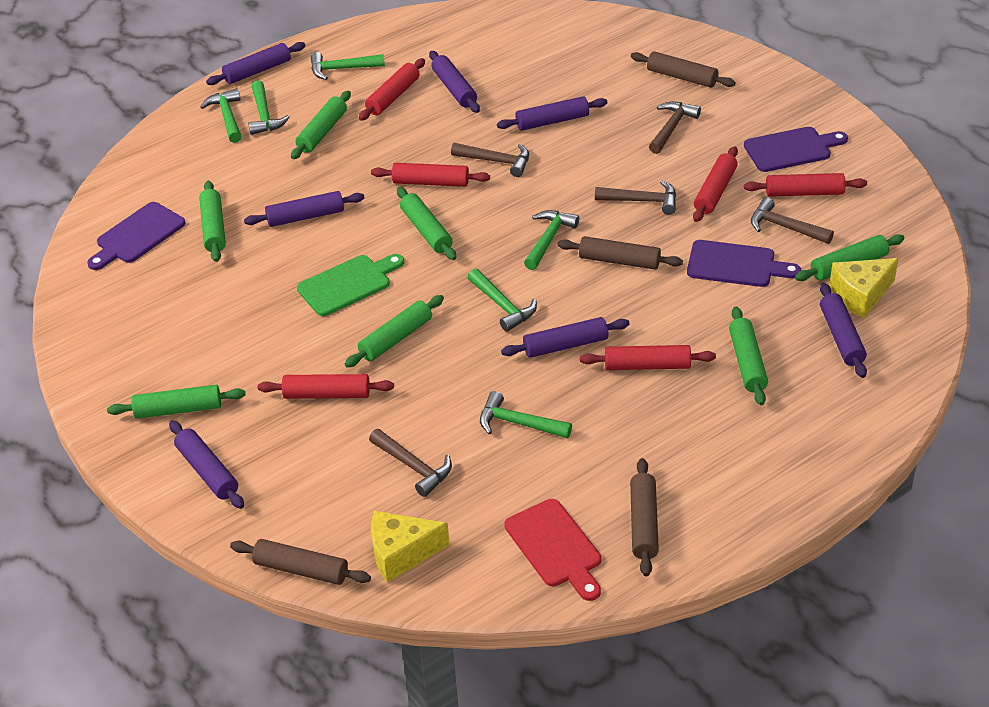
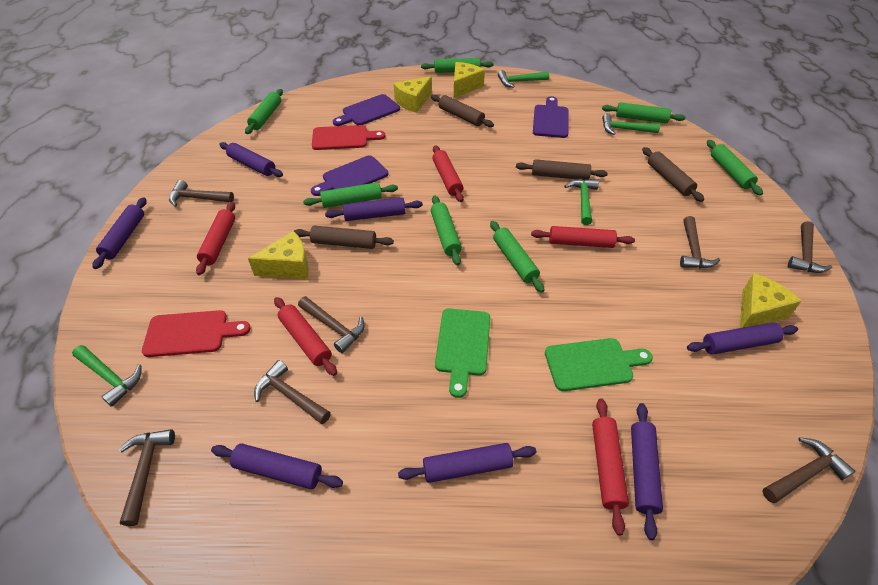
brown hammer: [369,429,452,497] [451,143,529,177] [595,180,676,215] [649,102,701,154] [751,197,834,244] = 5 -> [119,429,175,526] [169,180,234,207] [254,360,331,424] [298,296,365,353] [680,216,720,269] [762,437,855,503] [788,221,832,273] = 7
green cutting board: [297,254,404,316] = 1 -> [435,308,490,398] [545,338,653,391] = 2
green hammer: [200,88,242,143] [248,80,289,135] [310,52,385,80] [467,269,537,332] [480,391,572,438] [524,210,579,270] = 6 -> [72,345,141,407] [498,70,549,88] [564,179,599,225] [602,113,660,135] = 4
red cutting board: [504,499,601,601] = 1 -> [142,310,251,357] [312,125,385,150] = 2
red rolling pin: [258,374,394,399] [359,58,425,121] [371,163,490,187] [580,345,716,370] [693,146,738,222] [744,173,867,197] = 6 -> [196,202,235,275] [274,297,337,376] [432,145,464,202] [531,226,635,248] [592,398,629,536] = 5
yellow cheese: [371,511,450,583] [829,258,899,318] = 2 -> [248,231,309,279] [394,76,432,113] [454,62,485,98] [740,273,801,328] = 4

